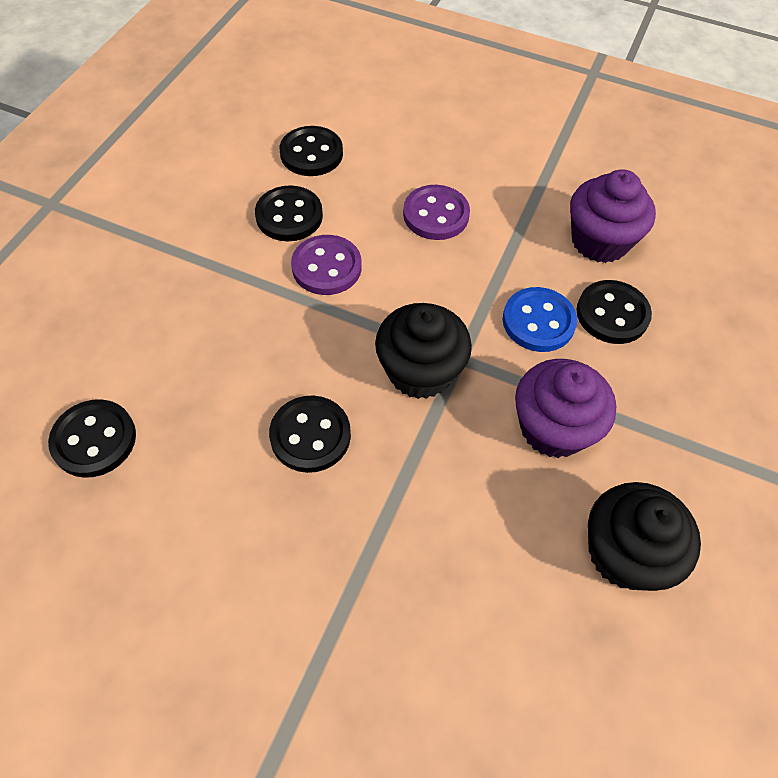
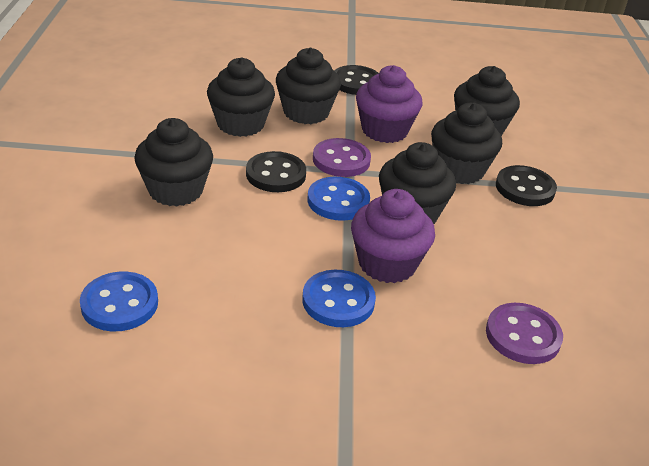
black button: [48,399,136,478] [255,185,323,241] [269,395,351,473] [280,126,343,176] [577,280,652,344] = 5 -> [246,151,306,192] [334,65,379,95] [496,165,557,206] = 3
black cupcake: [375,303,472,399] [588,482,701,591] = 2 -> [134,118,213,207] [207,57,275,137] [276,48,341,124] [379,142,456,224] [431,103,502,184] [454,66,520,136] = 6
blue button: [503,287,577,352] = 1 -> [80,272,158,331] [302,270,376,327] [307,177,370,221] = 3

